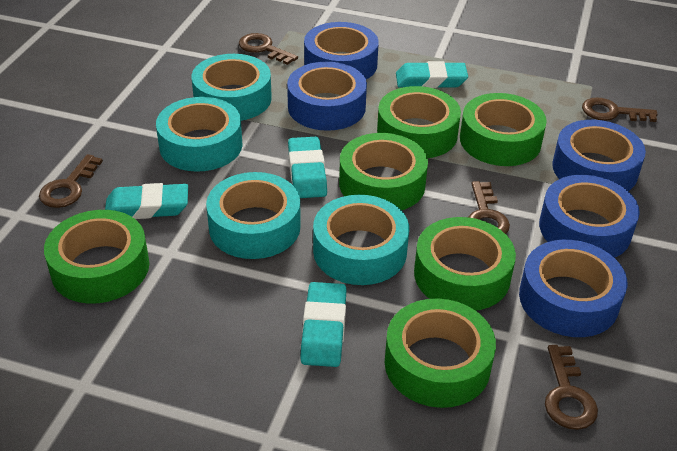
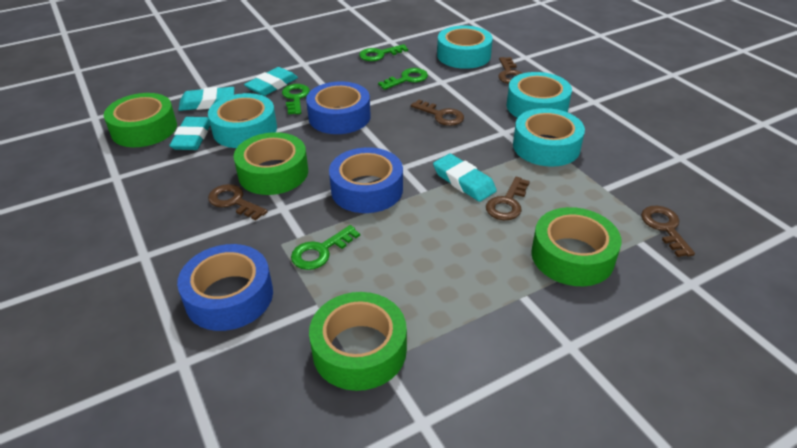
blue tape: [287,62,367,131] [304,22,379,79] [519,240,628,337] [539,175,640,258] [552,120,646,191] = 5 -> [177,244,273,331] [306,81,370,134] [329,147,403,213] = 3
green key: none = 0 -> [282,84,310,114] [291,225,360,270] [359,44,408,61] [378,68,428,90] = 4
green tape: [44,210,149,304] [339,133,428,210] [377,86,461,158] [385,298,496,408] [414,217,516,311] [460,93,547,166] = 6 -> [104,93,177,147] [234,132,308,195] [309,292,407,391] [531,207,622,286] = 4

